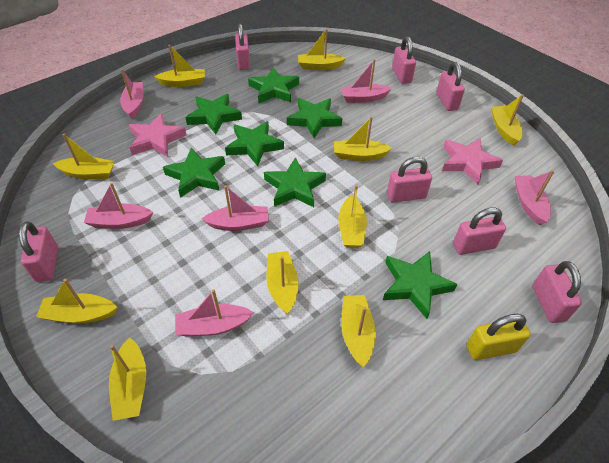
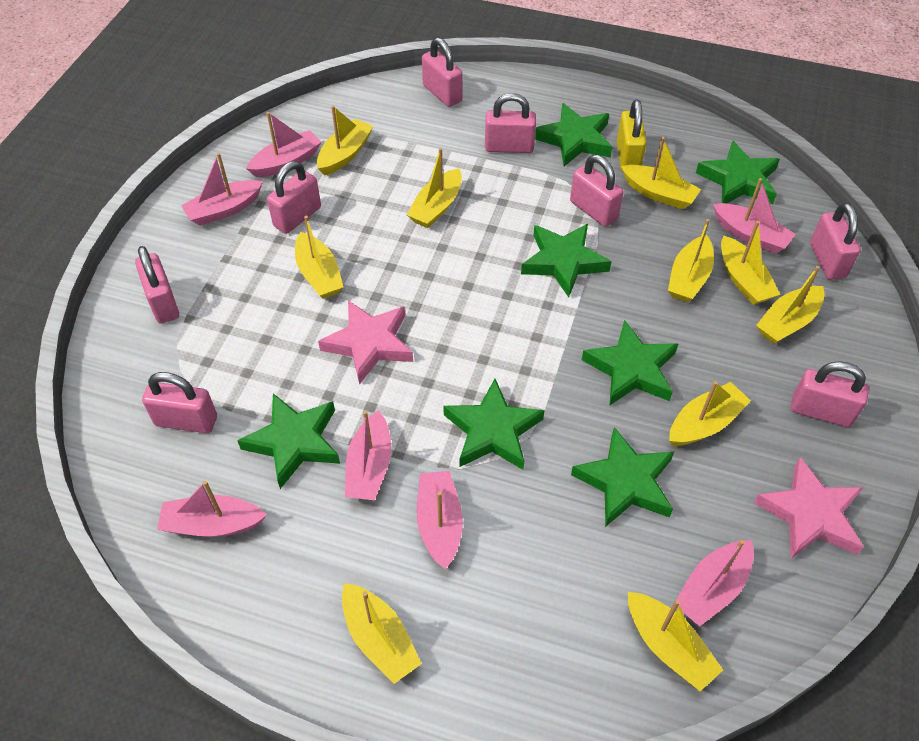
pink boat: [84,183,153,229] [120,69,144,119] [175,289,254,336] [202,186,269,231] [341,59,392,103] [515,170,554,225] = 6 -> [157,481,267,537] [181,153,263,226] [246,112,322,177] [345,410,391,500] [417,471,463,569] [676,540,754,626] [713,178,796,253] = 7
pink padlock: [19,221,59,282] [235,23,250,70] [387,157,432,202] [392,36,416,84] [436,62,465,111] [453,208,506,255] [533,261,582,323] = 7 -> [135,246,179,324] [142,372,217,433] [267,161,321,234] [422,37,463,107] [485,93,536,153] [570,155,623,227] [791,361,869,427] [810,203,861,280] = 8

